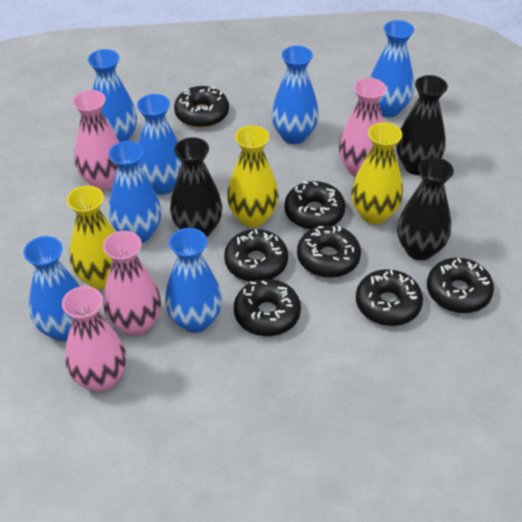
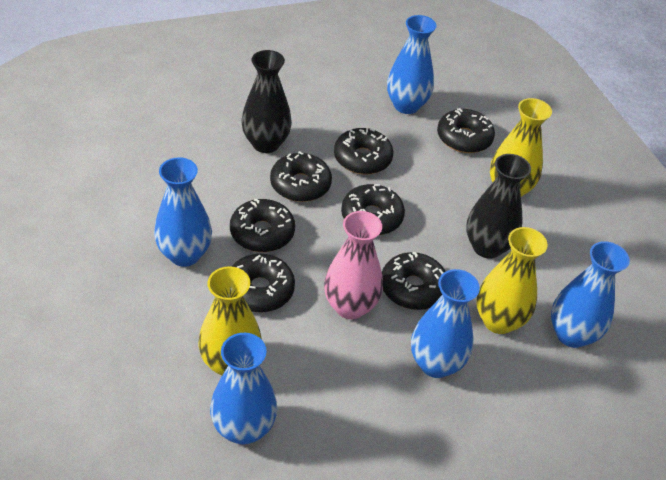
black vase: [170,137,223,237] [396,75,448,175] [397,157,454,260] = 3 -> [241,50,292,153] [466,154,531,259] = 2
blue vase: [23,236,80,341] [88,49,137,142] [109,141,162,243] [137,94,182,195] [165,228,222,333] [271,46,319,144] [370,20,414,117] = 7 -> [154,157,212,267] [210,333,277,445] [387,15,437,114] [411,269,480,378] [551,241,630,348] = 5
pink vase: [62,286,126,392] [72,90,119,190] [103,231,161,336] [339,78,386,177] = 4 -> [324,211,383,319] = 1

